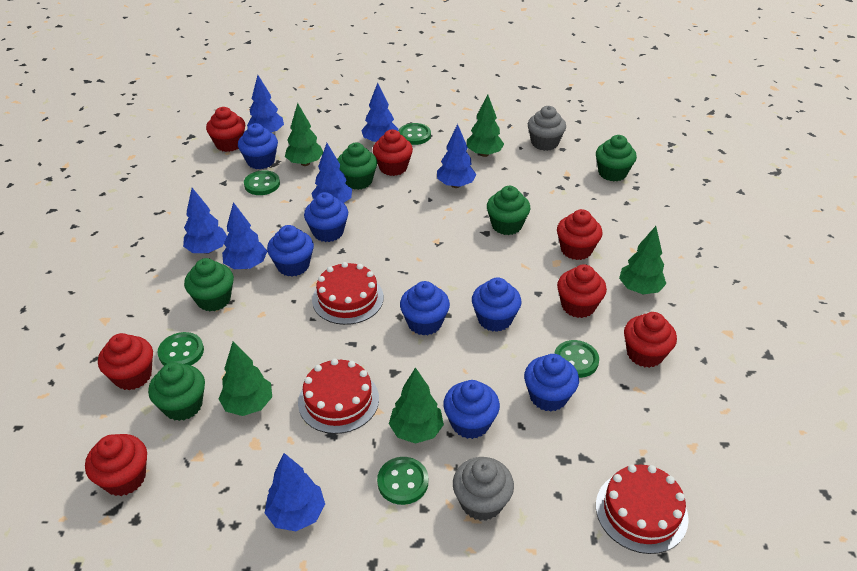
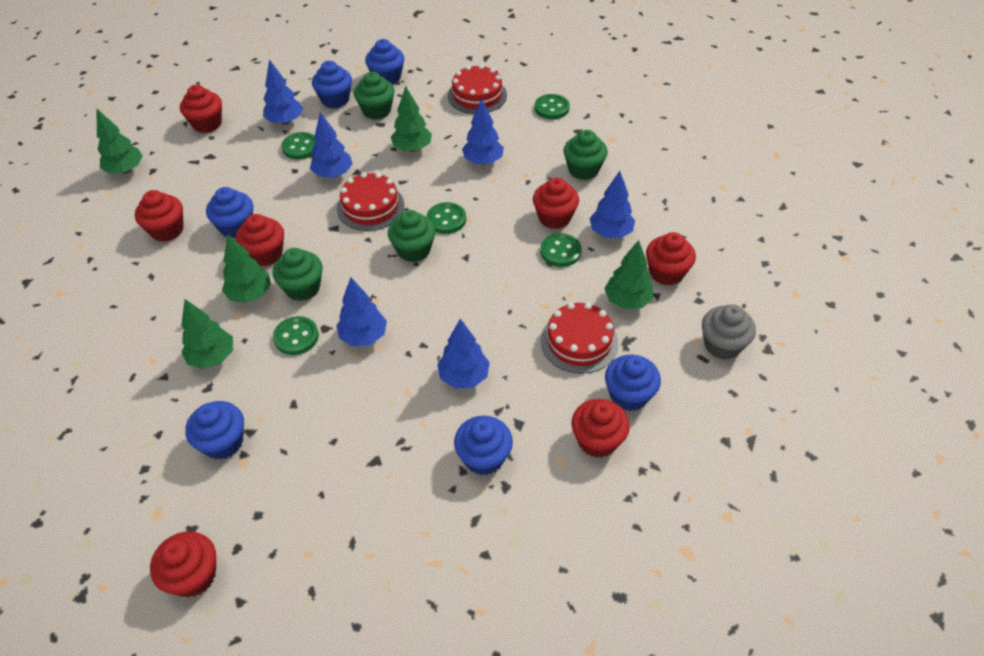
blue cupcake: [238,123,278,169] [267,225,314,277] [304,192,348,242] [400,281,450,336] [443,380,500,439] [472,277,521,332] [524,354,579,412] = 7 -> [185,401,244,460] [206,187,253,238] [312,61,352,108] [365,39,404,85] [454,416,513,475] [605,355,661,411] = 6
blue tree: [183,188,227,254] [222,202,267,269] [247,75,284,133] [265,453,325,531] [311,143,352,203] [361,83,399,142] [437,124,476,188] = 7 -> [263,59,303,125] [310,112,353,178] [336,277,387,347] [437,319,490,388] [462,99,504,165] [589,171,635,238] = 6
green cupcake: [148,363,205,421] [184,258,234,311] [337,143,377,190] [487,186,530,235] [596,135,637,181] = 5 -> [272,248,323,301] [354,71,395,119] [388,210,436,262] [563,130,608,180] = 4
grey cupcake: [453,457,514,521] [528,106,566,151] = 2 -> [702,304,756,360] = 1

